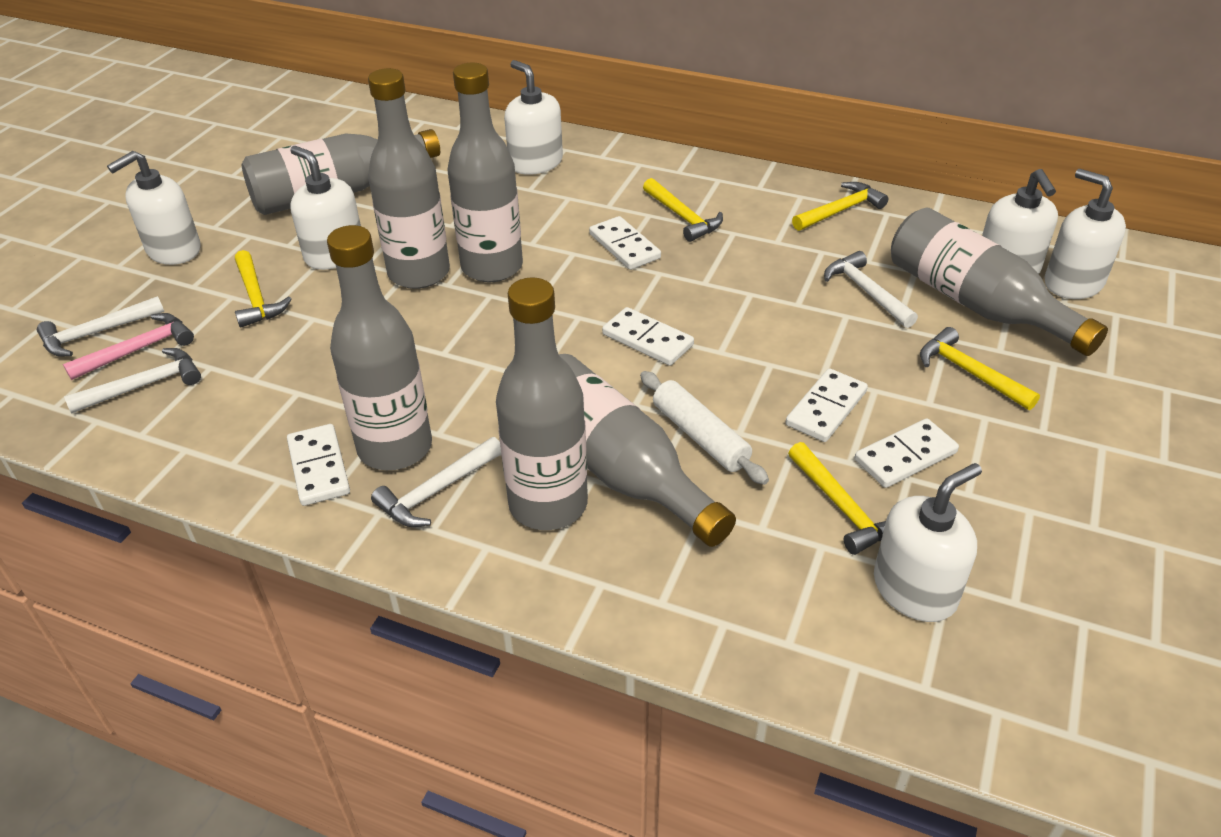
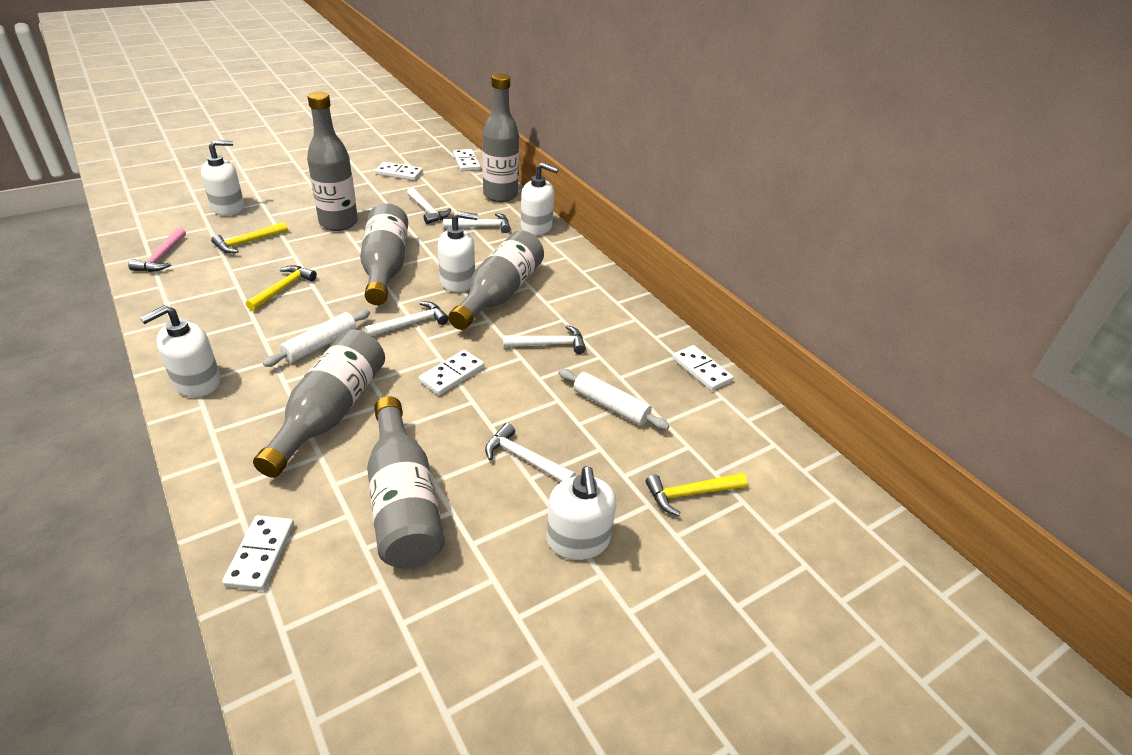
grey bottle: [241,129,440,215] [327,225,432,470] [368,68,450,289] [447,63,523,282] [496,277,588,530] [559,354,736,547] [891,208,1108,356] = 7 -> [253,329,385,478] [307,92,358,231] [360,203,408,305] [367,396,445,569] [448,230,544,330] [482,73,519,202] = 6
white hammer: [37,296,164,356] [64,348,201,414] [371,437,501,527] [824,251,918,328] = 4 -> [365,301,449,336] [407,188,451,224] [443,213,511,233] [485,423,576,482] [503,325,586,354] = 5
white rolling pin: [640,371,769,485] = 1 -> [263,309,370,367] [558,369,670,430] = 2
white soap dispenser: [107,151,201,265] [290,146,361,270] [504,60,563,175] [874,463,982,622] [982,169,1058,274] [1044,169,1126,299] = 6 -> [140,305,221,397] [201,140,244,216] [438,211,478,292] [521,162,559,235] [546,466,616,560] = 5
yellow hammer: [235,250,292,328] [643,178,723,242] [788,442,886,555] [792,182,889,231] [920,327,1040,410] = 5 -> [211,222,288,253] [246,265,317,311] [646,473,747,516] = 3

